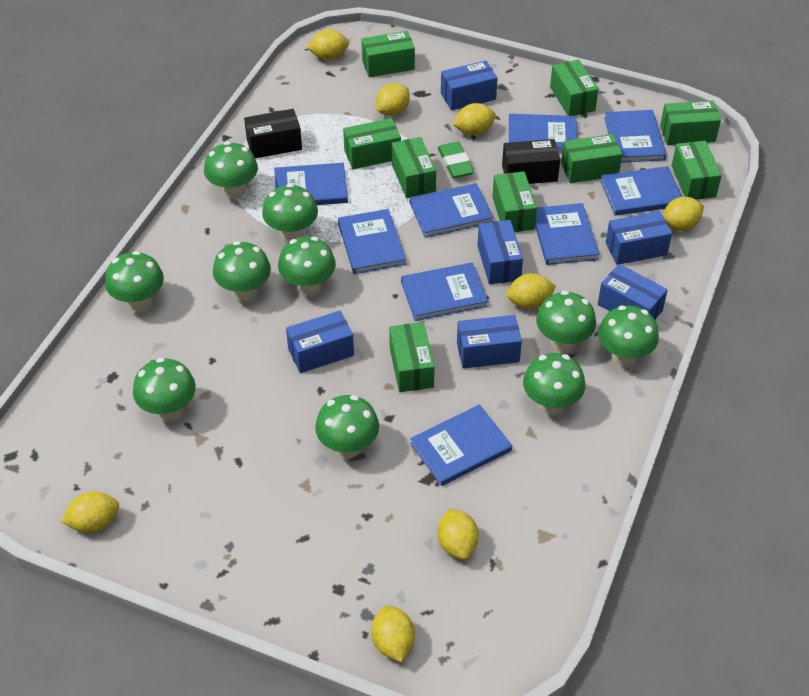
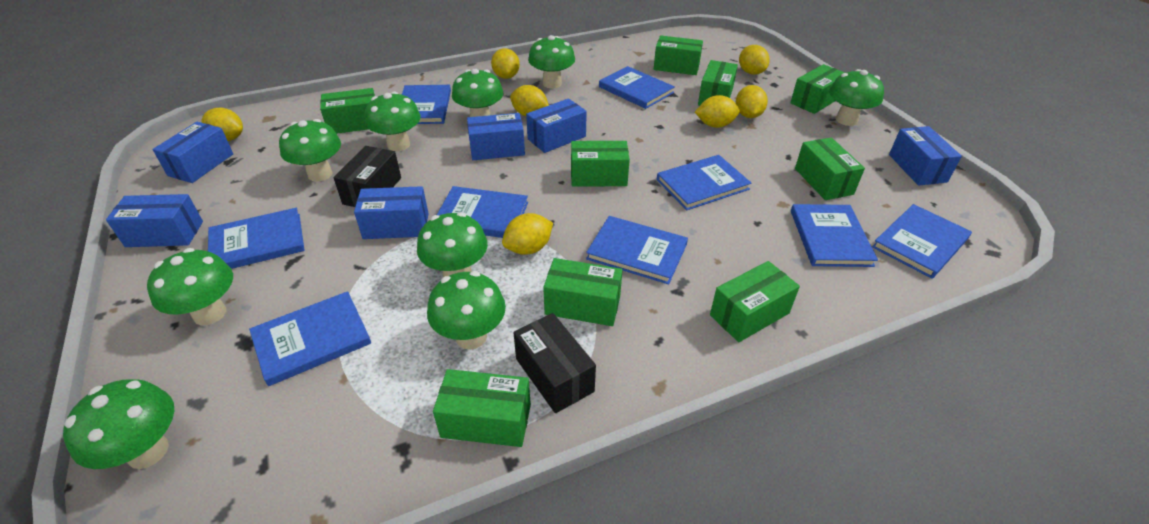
green eraser: [438,142,474,178] = 1 -> none = 0
green mushroom: [105,251,164,311] [133,358,196,421] [204,142,258,199] [213,241,271,301] [262,184,318,242] [278,237,336,295] [315,395,379,458] [523,353,585,415] [536,291,596,352] [598,305,659,366] = 10 -> [63,379,174,469] [147,248,233,325] [279,119,341,182] [365,91,421,151] [417,212,488,277] [427,271,506,349] [452,69,503,117] [528,35,575,88] [829,69,884,126] = 9
yellow lemon: [61,491,119,533] [306,29,349,60] [371,605,415,662] [376,83,410,116] [437,508,479,560] [453,103,496,135] [506,273,556,309] [663,197,704,231] = 8 -> [201,108,243,141] [491,48,520,79] [502,213,553,255] [510,85,549,116] [695,95,740,128] [736,85,768,118] [739,45,770,75] = 7

